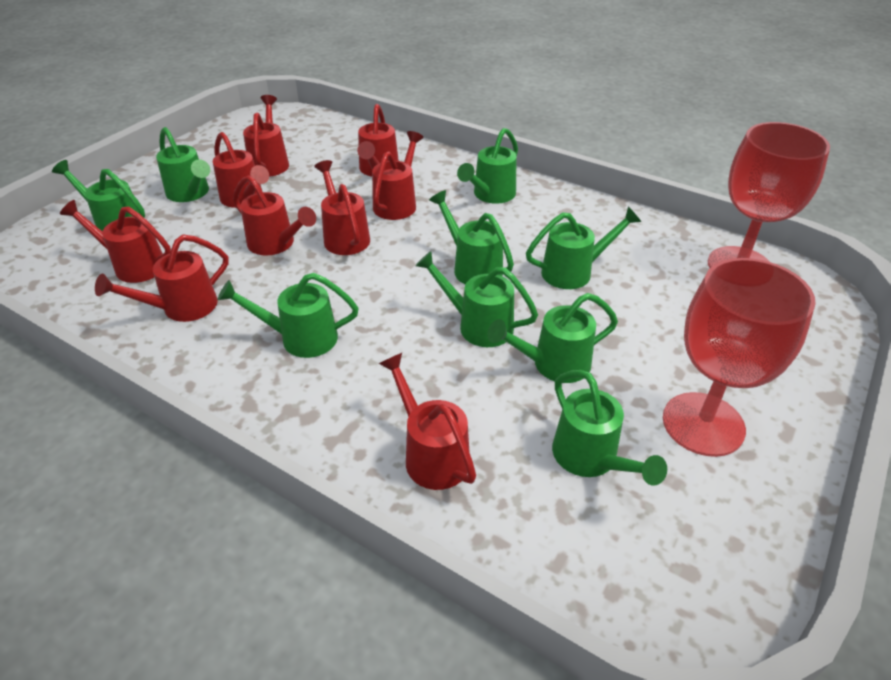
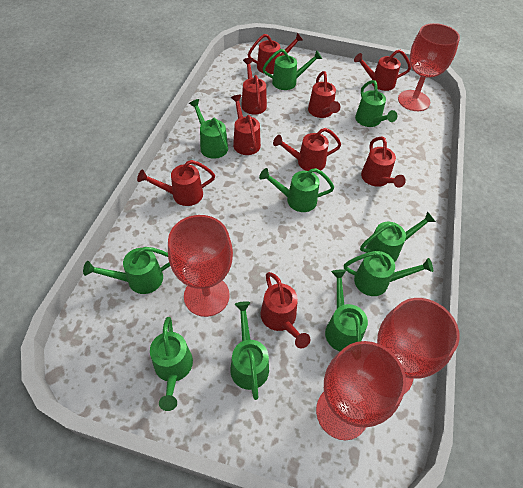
green watering can: [52,160,145,231] [156,127,210,202] [217,273,359,358] [415,251,538,347] [429,190,514,284] [457,128,518,204] [487,293,618,383] [526,207,641,289] [552,370,667,486] = 9 -> [83,247,170,294] [150,317,193,411] [189,99,228,159] [230,301,269,400] [259,168,334,212] [262,49,322,90] [325,270,368,351] [344,251,433,296] [355,80,397,127] [360,211,436,262] = 10
red goblet: [663,258,816,457] [708,122,830,268] = 2 -> [168,215,233,317] [316,341,406,440] [377,298,460,394] [398,23,460,111] = 4

